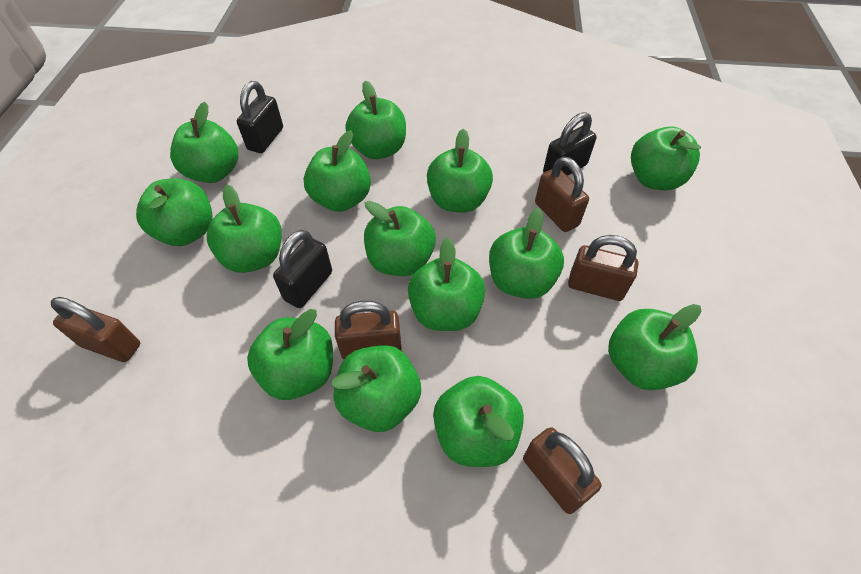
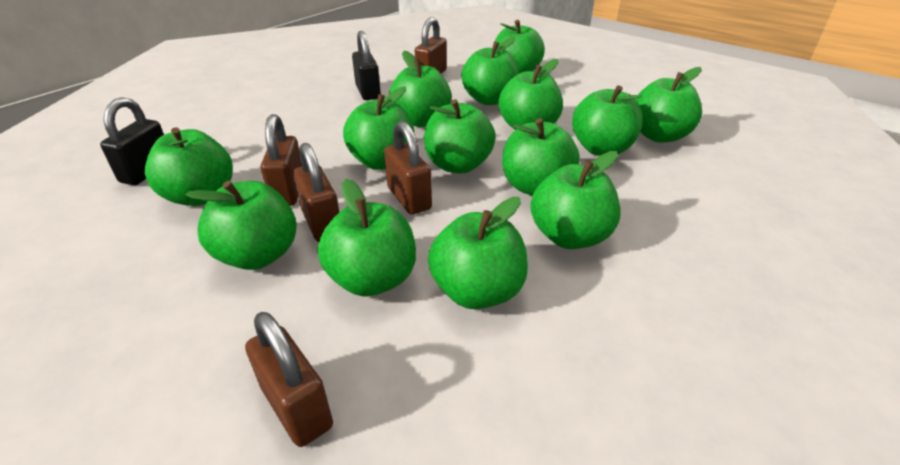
black padlock: [237,81,283,153] [273,230,332,308] [543,112,597,176] = 3 -> [100,97,164,185] [352,31,381,100] = 2

